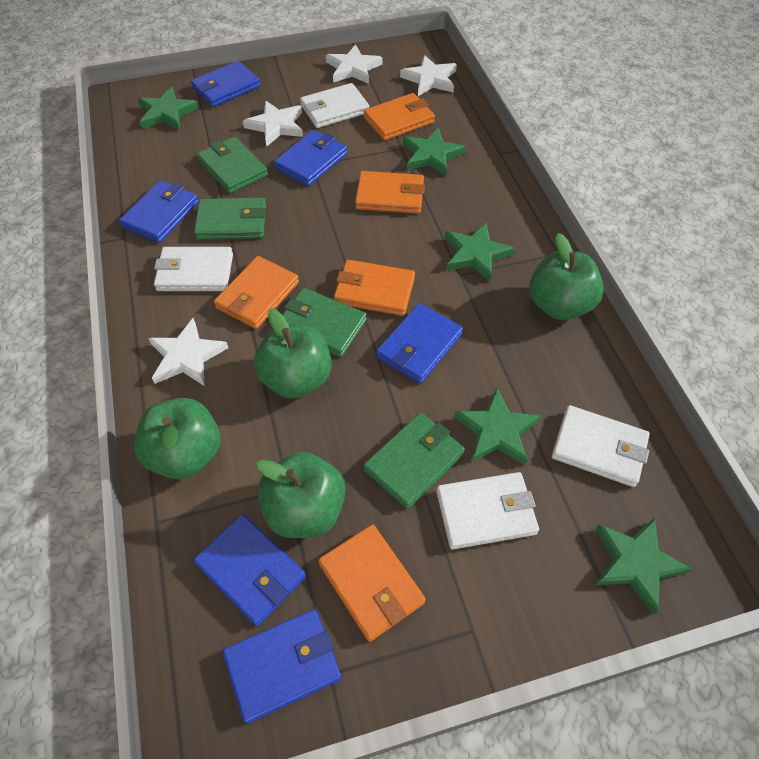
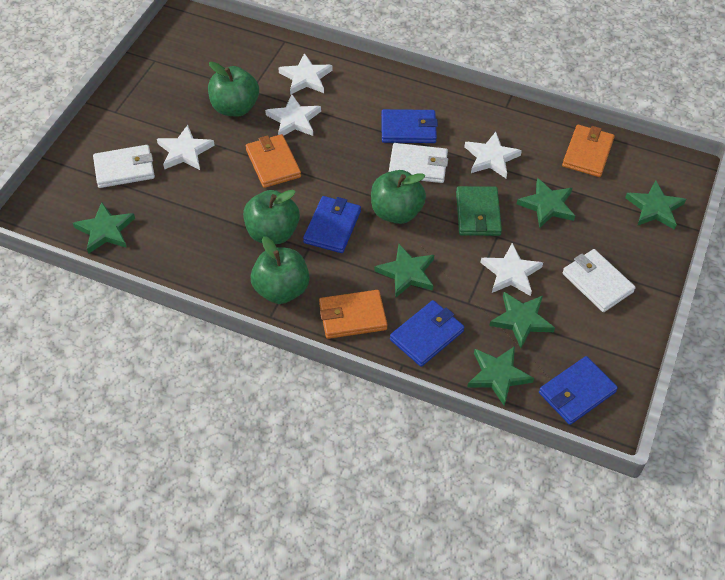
blue wallet: [119,181,199,243] [191,61,260,107] [194,514,306,626] [223,609,341,724] [274,130,347,186] [376,303,463,383] = 6 -> [303,196,361,253] [381,109,438,143] [390,300,465,367] [539,356,618,425] = 4
green star: [138,87,199,130] [403,128,466,176] [445,223,515,281] [454,388,541,465] [595,517,692,615] = 5 -> [73,202,135,254] [374,244,434,298] [467,346,534,406] [489,292,555,348] [517,178,575,228] [625,180,686,230] = 6
green wallet: [194,198,266,240] [197,136,268,194] [283,288,367,357] [364,413,465,509] = 4 -> [456,186,502,236] = 1
orange wallet: [214,256,299,329] [318,524,426,642] [334,260,415,316] [355,171,425,214] [364,93,435,141] = 5 -> [246,134,301,188] [319,290,388,339] [562,125,615,177] = 3
white star: [148,318,228,386] [243,101,303,147] [326,44,382,84] [400,55,457,96] = 4 -> [157,125,215,170] [265,95,321,136] [279,53,332,95] [464,132,522,178] [480,243,543,296] = 5
white wallet: [154,247,233,291] [300,83,369,128] [436,472,539,549] [552,405,650,487] = 4 -> [93,145,155,188] [389,143,448,183] [562,249,636,312] = 3

